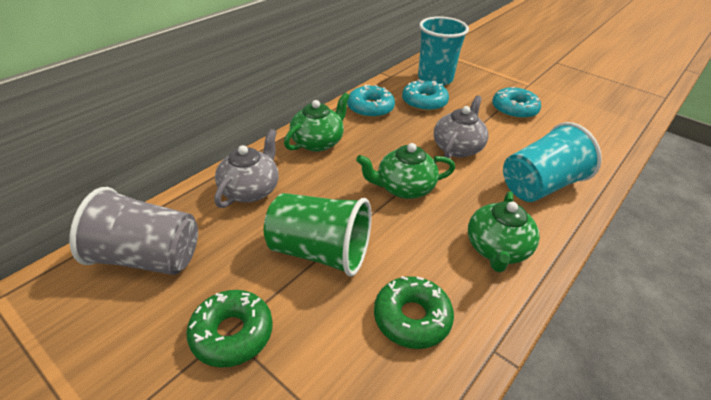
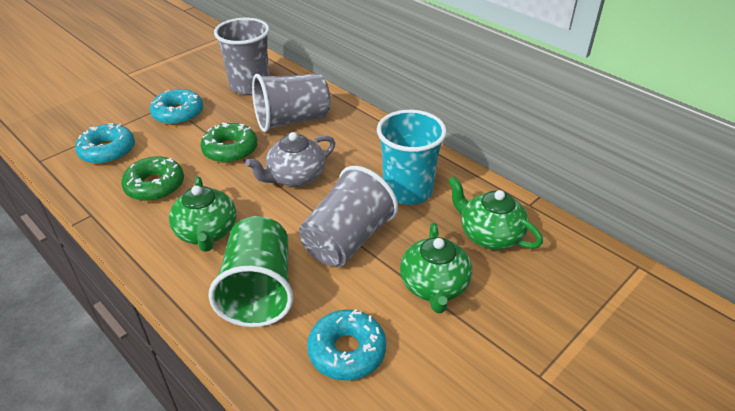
grey cup: [70,187,198,275] = 1 -> [214,18,270,95] [252,74,331,132] [299,166,398,267] = 3
grey teapot: [214,129,279,208] [434,96,489,158] = 2 -> [245,132,335,187] = 1
turquoise cup: [418,16,469,86] [503,122,602,202] = 2 -> [377,110,447,205] = 1

